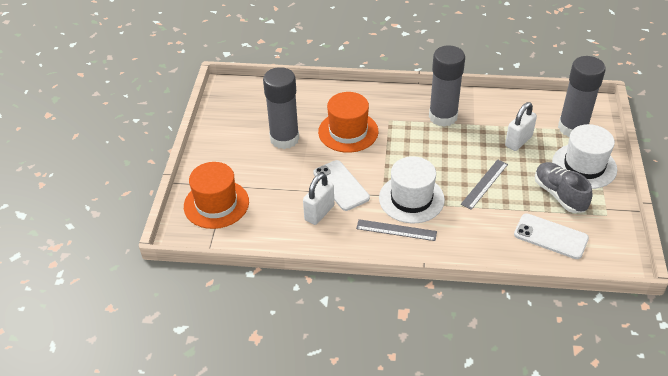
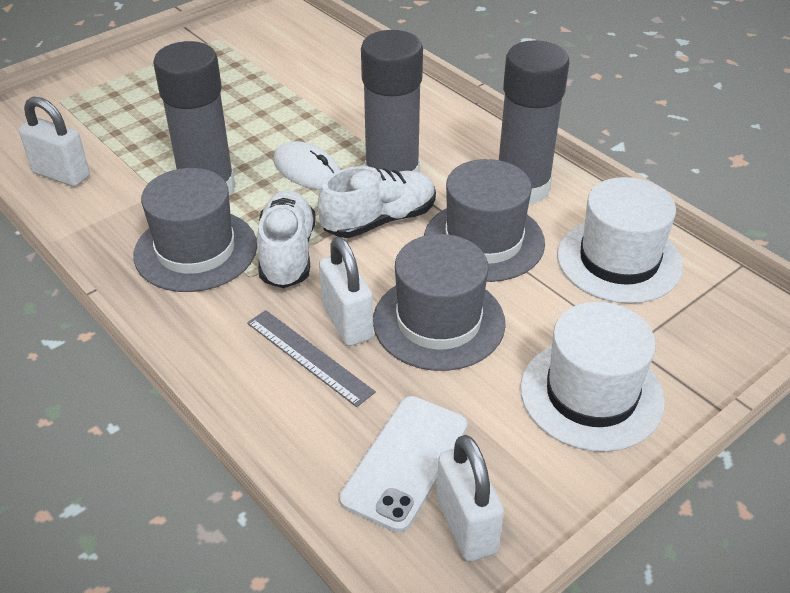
grey hat: none = 0 -> [133,168,257,292] [373,234,506,371] [424,159,545,282] = 3
grey ruler: [356,219,437,241] [461,159,508,210] = 2 -> [247,310,376,407] = 1
grey shoe: [535,162,592,213] = 1 -> none = 0
orange hat: [184,162,249,229] [318,92,378,153] = 2 -> none = 0
white mouse: none = 0 -> [273,141,341,190] = 1
white padlock: [303,173,334,225] [505,102,537,151] = 2 -> [19,97,90,187] [319,237,373,346] [436,435,504,562] = 3
white phone: [313,160,370,211] [514,213,589,259] = 2 -> [339,396,468,533] = 1
white shoe: none = 0 -> [257,190,316,288] [318,166,436,238] = 2

